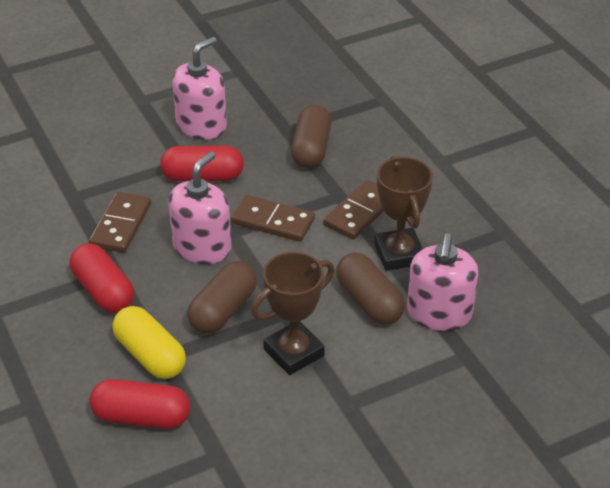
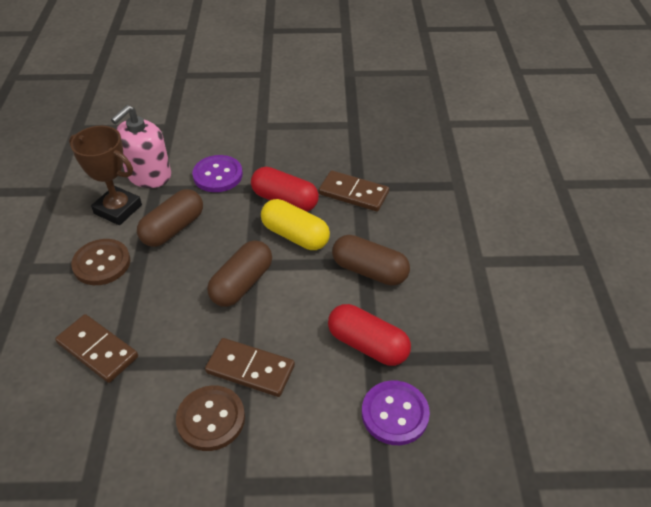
brown button: none = 0 -> [71,239,130,285] [176,385,245,451] = 2
brown trophy: [251,252,334,375] [374,156,433,271] = 2 -> [69,126,142,225] = 1
pink soap dispenser: [168,152,232,264] [172,37,227,140] [407,233,478,331] = 3 -> [111,105,171,188] = 1
purple button: none = 0 -> [192,155,243,192] [362,380,430,445] = 2
red capsule: [70,243,134,313] [90,379,190,429] [160,146,244,181] = 3 -> [251,167,319,212] [328,304,411,366] = 2

